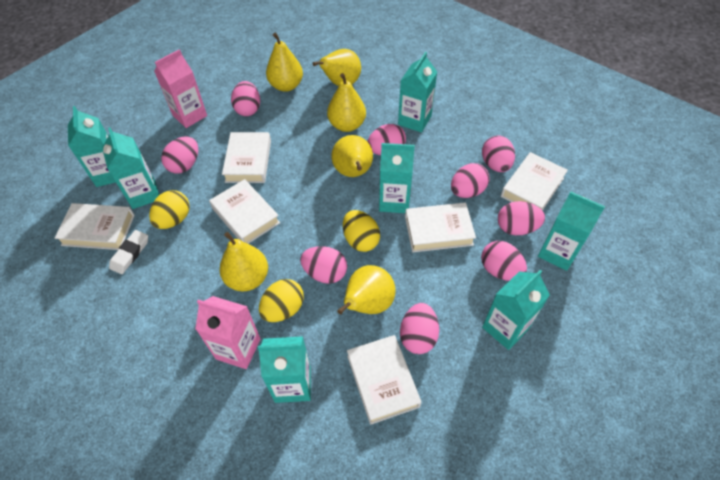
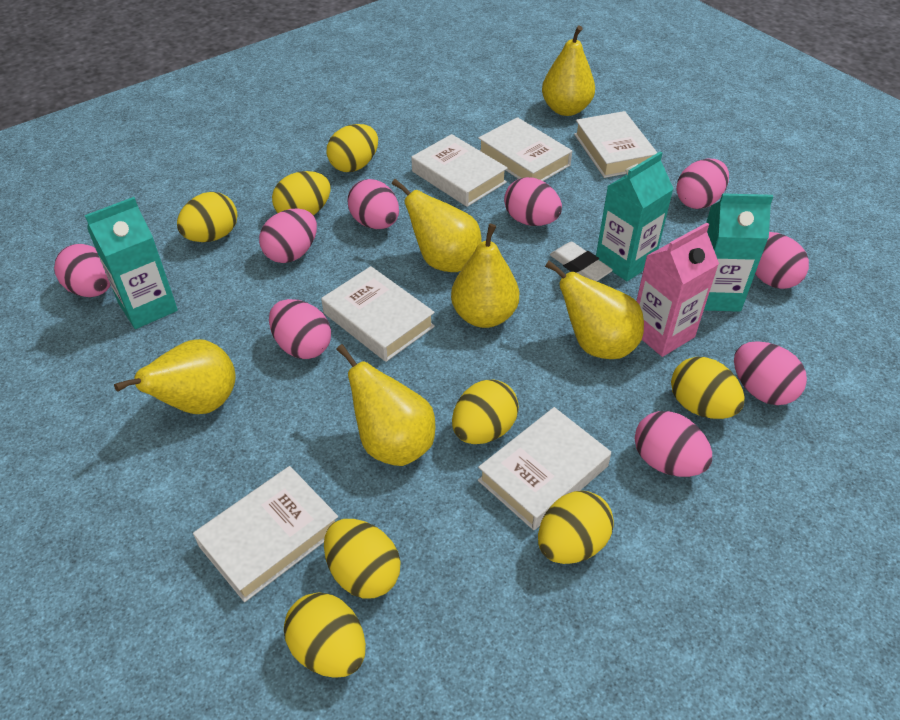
pink carton: [154,49,207,128] [195,296,261,369] = 2 -> [636,223,719,357] = 1
turquoise carton: [68,106,116,187] [102,127,159,209] [258,336,311,403] [379,143,415,213] [398,52,437,133] [482,270,550,350] [538,191,605,271] = 7 -> [85,197,178,329] [596,151,673,281] [704,193,773,312] = 3
yellow egg: [149,190,190,229] [259,279,304,322] [343,210,380,252] = 3 -> [177,192,238,242] [272,171,331,215] [284,592,366,678] [324,519,401,598] [327,124,378,172] [452,379,519,444] [538,491,614,564] [671,357,745,419] = 8

